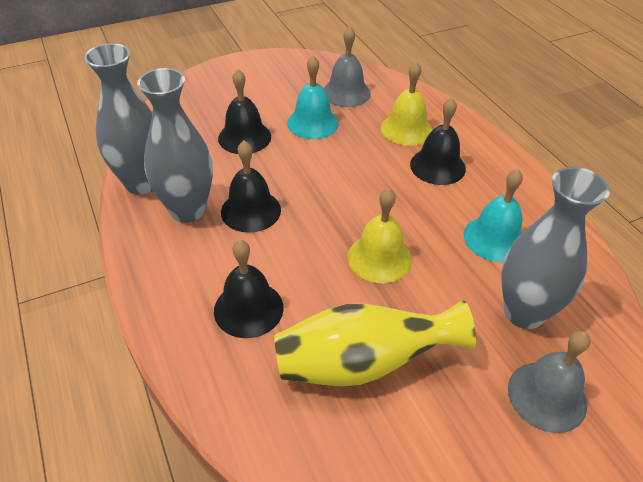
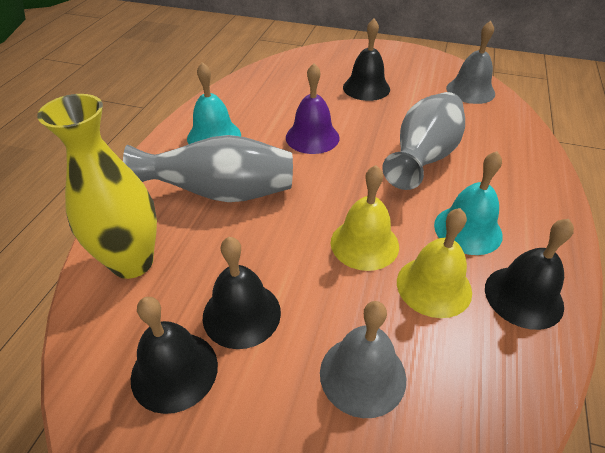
grey vase: [84,43,153,195] [137,68,213,223] [501,167,610,329] = 3 -> [123,135,293,202] [382,92,465,190] = 2
purple bell: none = 0 -> [286,63,339,154] = 1

